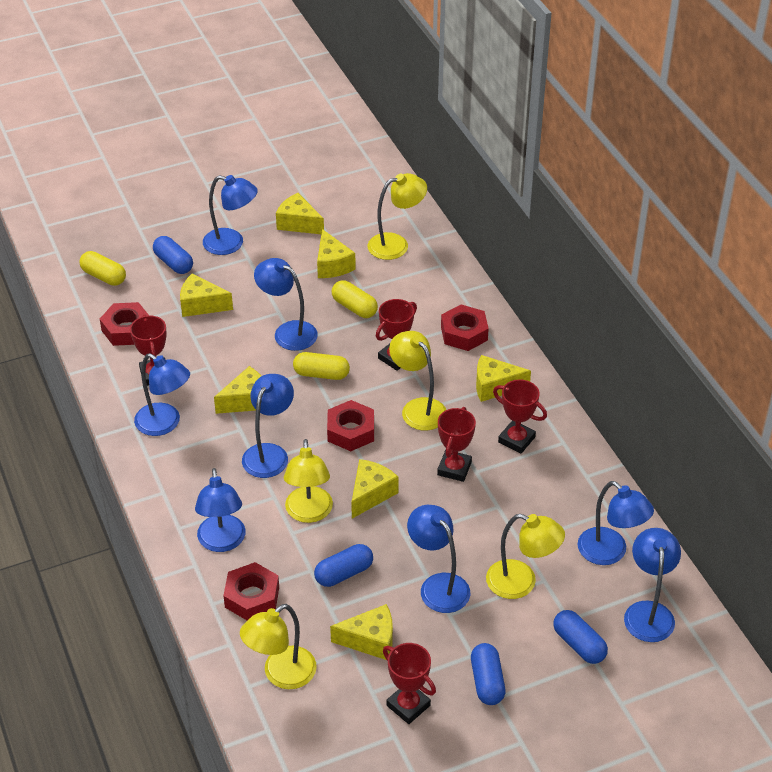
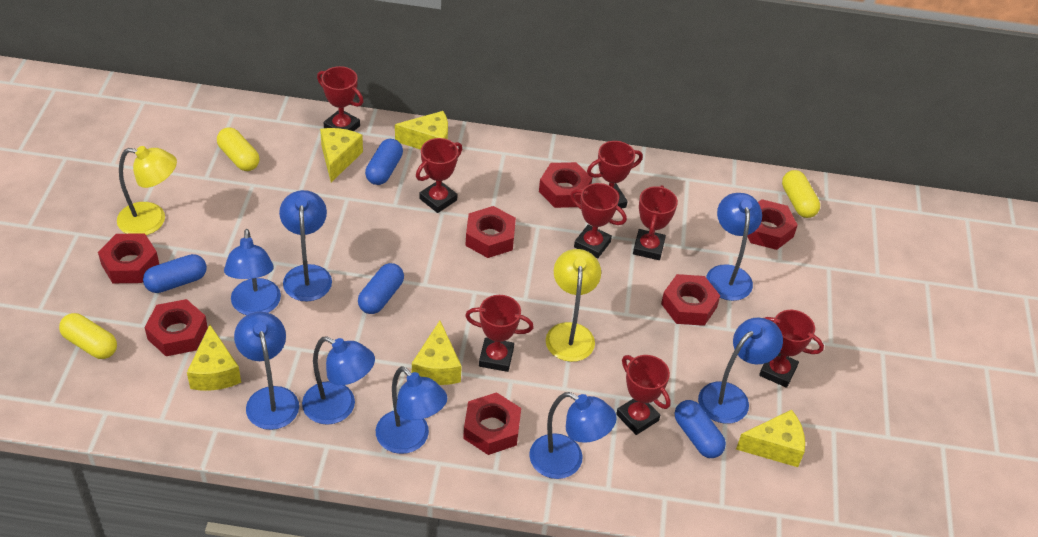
red nut: [100,302,149,346] [223,562,279,621] [327,400,374,451] [441,304,489,351] = 4 -> [98,233,159,283] [145,299,208,356] [463,392,521,455] [465,206,516,258] [539,162,592,208] [661,274,720,326] [747,199,798,250] = 7
red trophy: [130,314,167,386] [376,299,417,371] [383,643,436,724] [437,407,476,482] [493,379,547,453] = 5 -> [317,66,364,131] [416,138,462,213] [465,295,534,372] [570,183,627,259] [587,141,643,209] [616,355,671,435] [633,185,678,260] [759,310,824,388] = 8
yellow cheese: [180,274,233,317] [214,366,261,414] [276,193,324,234] [317,229,356,278] [330,604,393,660] [351,459,399,519] [476,355,531,402] = 7 -> [187,325,241,390] [320,128,363,182] [395,111,448,150] [412,321,462,385] [736,410,805,467] = 5
yellow lamp: [240,604,317,689] [284,439,333,523] [368,173,427,260] [389,331,446,431] [486,514,565,599] = 5 -> [117,146,177,235] [546,249,601,362] = 2

